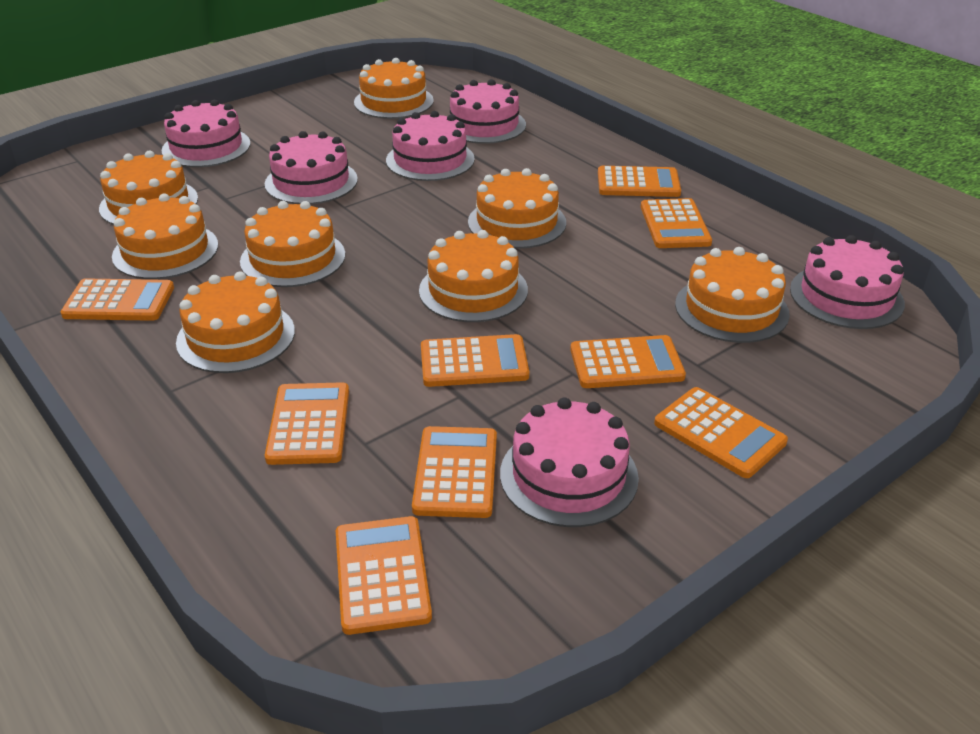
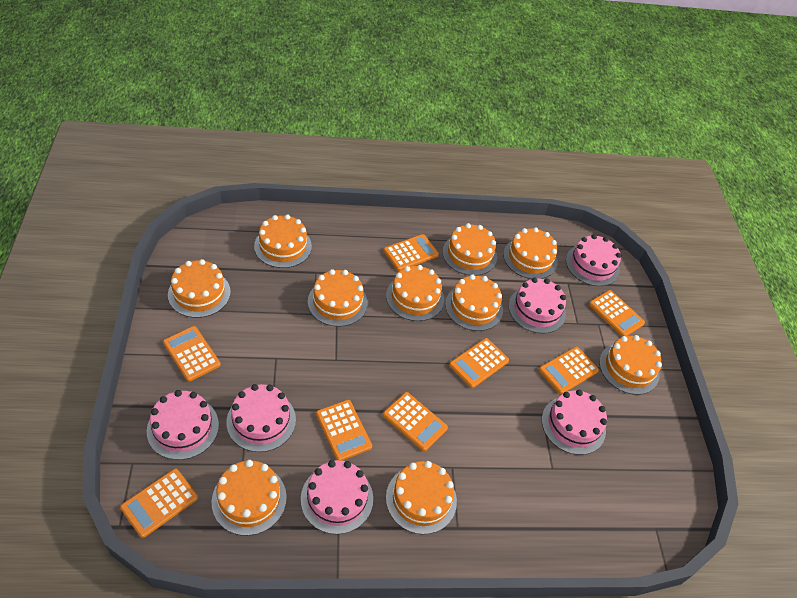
orange cake: [99,151,198,225] [112,194,218,279] [176,271,295,373] [240,201,345,287] [354,58,433,119] [419,230,528,322] [468,168,566,249] [675,247,790,343] = 8 -> [168,259,231,318] [211,460,287,536] [254,214,312,268] [308,269,368,327] [386,265,444,321] [386,461,457,534] [442,223,497,276] [445,274,503,331] [503,227,558,279] [599,335,662,395] = 10
orange calculator: [61,278,174,321] [265,382,349,465] [336,516,432,635] [412,426,497,518] [421,334,529,387] [570,335,686,388] [598,166,681,197] [641,198,712,248] [654,387,788,478] = 9 -> [120,469,198,538] [163,326,221,382] [316,400,372,461] [383,234,439,271] [383,392,448,451] [449,338,509,388] [539,347,599,394] [589,290,645,336] = 8

